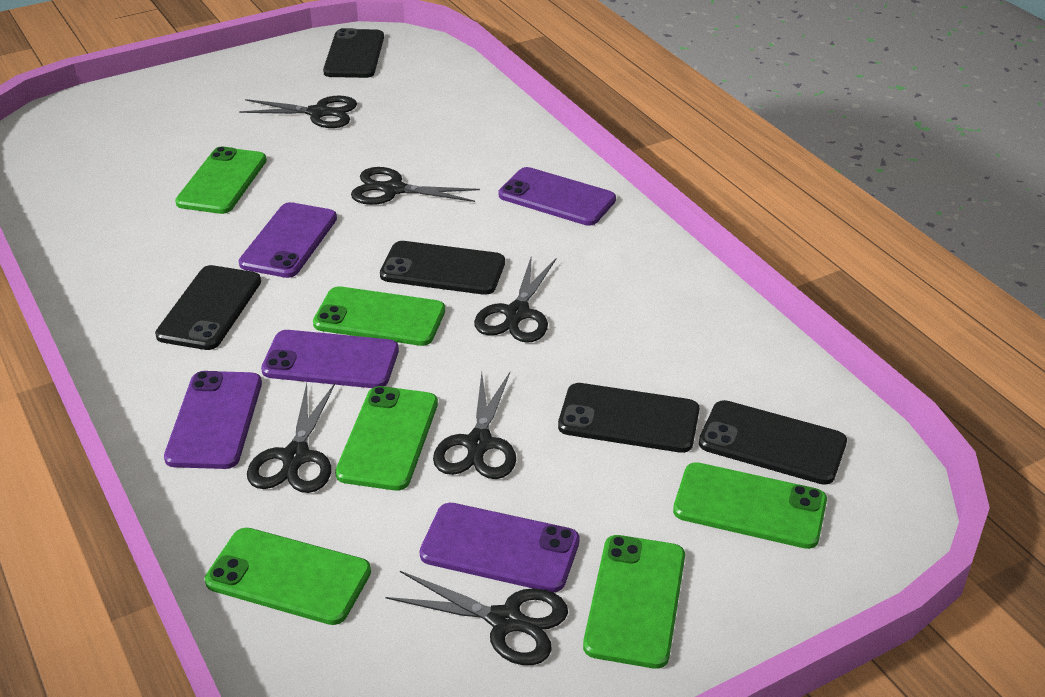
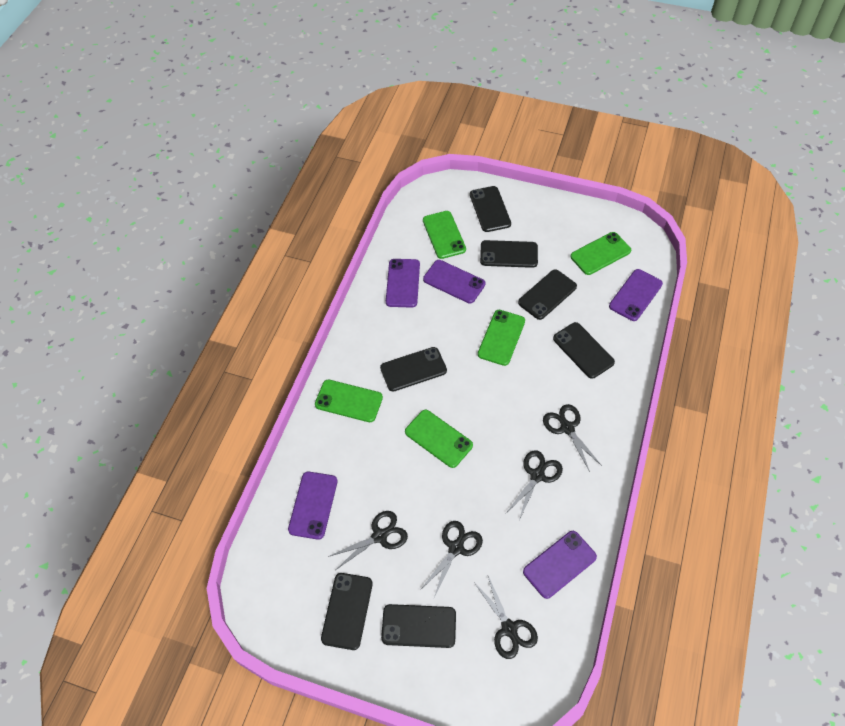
black phone: [155,265,261,350] [323,28,384,78] [380,241,505,295] [558,383,699,453] [699,400,847,485] = 5 -> [321,573,373,650] [380,347,447,391] [381,604,456,648] [470,186,511,232] [480,240,538,268] [518,270,577,320] [553,322,615,379] = 7
black scissors: [239,96,357,128] [247,383,335,493] [351,167,480,205] [385,571,568,665] [433,372,516,479] [474,255,556,343] = 6 -> [328,511,408,569] [420,521,483,598] [474,576,538,659] [506,450,563,520] [543,404,602,472] = 5
green phone: [175,147,267,214] [205,528,371,625] [313,286,445,346] [335,386,438,491] [583,535,685,669] [673,462,827,549] = 6 -> [315,380,383,422] [405,410,473,468] [423,211,466,259] [478,310,525,366] [570,232,631,275] = 5

